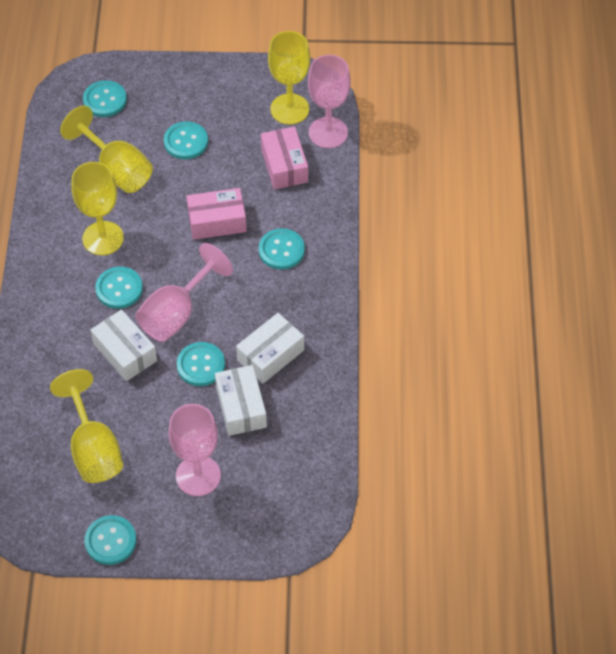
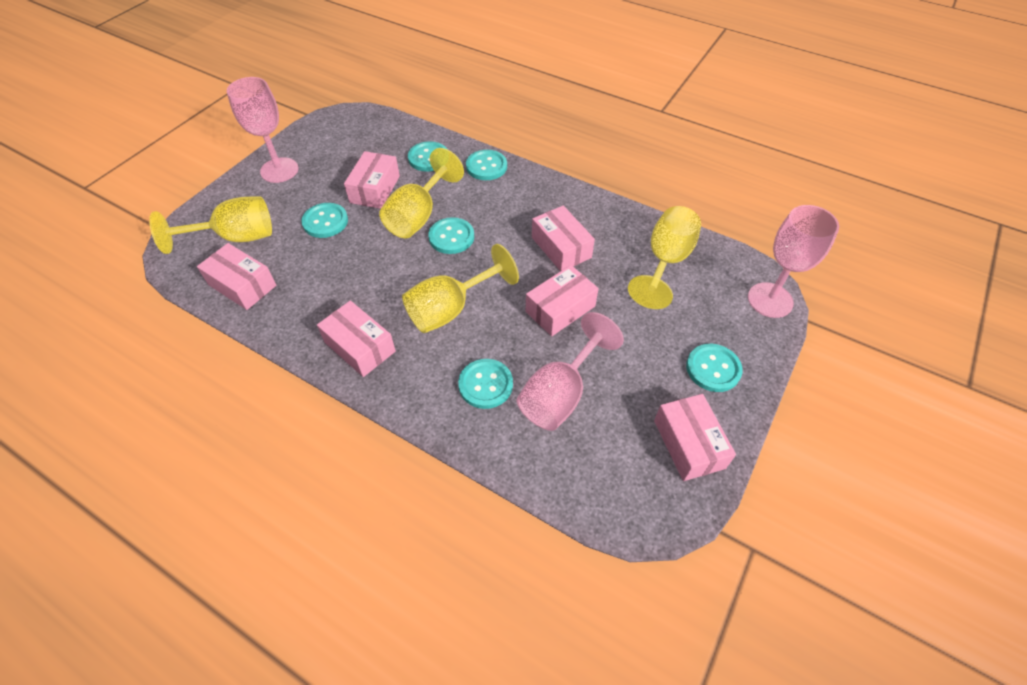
pink box: [186,188,247,240] [261,127,308,189] = 2 -> [197,243,276,310] [317,300,396,377] [344,151,400,209] [526,265,599,336] [532,206,595,271] [654,394,736,481] = 6
white box: [90,309,157,381] [215,365,267,436] [236,313,304,384] = 3 -> none = 0

